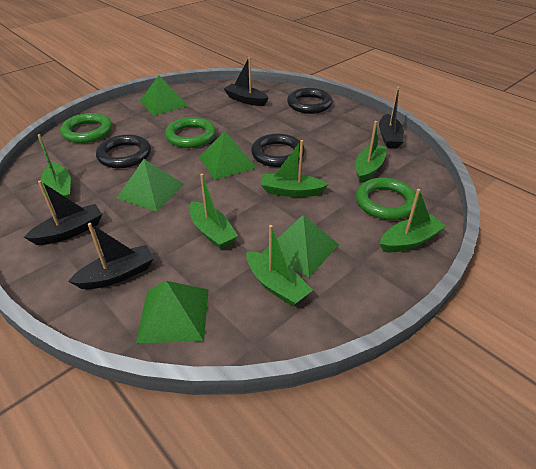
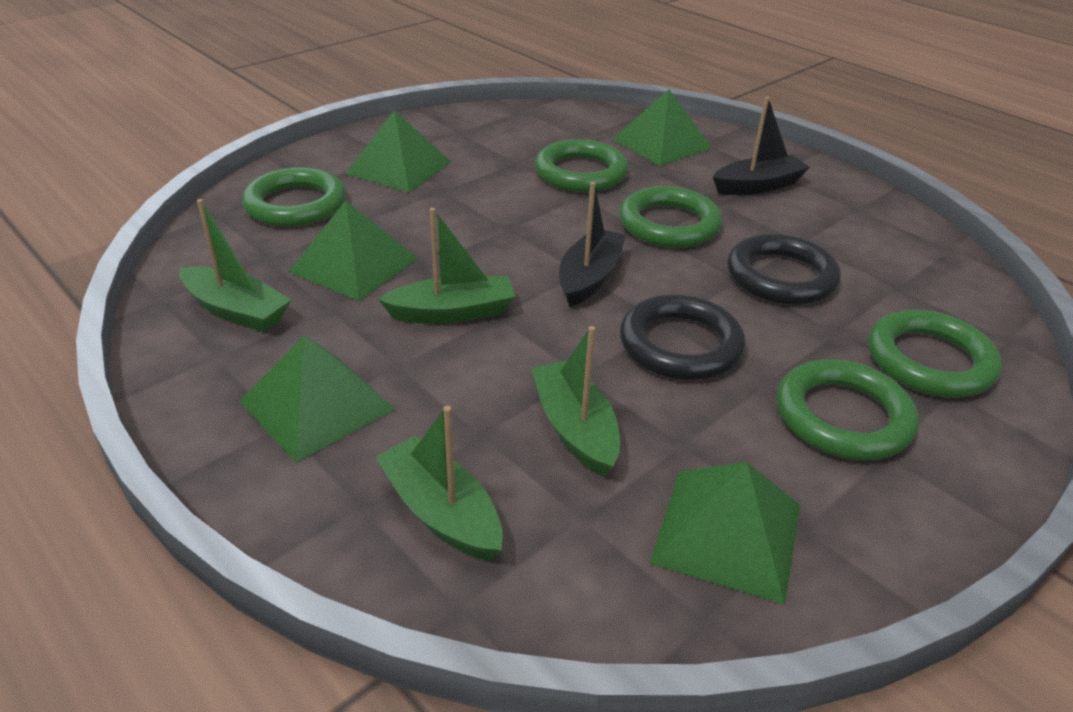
black boat: [24,181,102,245] [68,223,154,289] [224,57,269,106] [379,87,404,149] = 4 -> [559,182,626,307] [713,97,810,195] = 2
black ring: [96,134,151,169] [251,134,305,167] [287,88,333,114] = 3 -> [620,294,745,380] [727,234,841,305] = 2
green boat: [38,134,71,199] [189,174,238,249] [246,225,313,306] [261,140,328,197] [355,121,387,183] [380,189,446,253] = 6 -> [179,199,291,332] [375,406,503,561] [378,208,515,324] [531,326,620,477] = 4
green ring: [60,113,112,143] [165,117,216,148] [356,178,416,220] = 3 -> [242,167,346,227] [535,139,628,192] [619,186,722,248] [777,359,919,460] [868,310,1002,398] = 5

